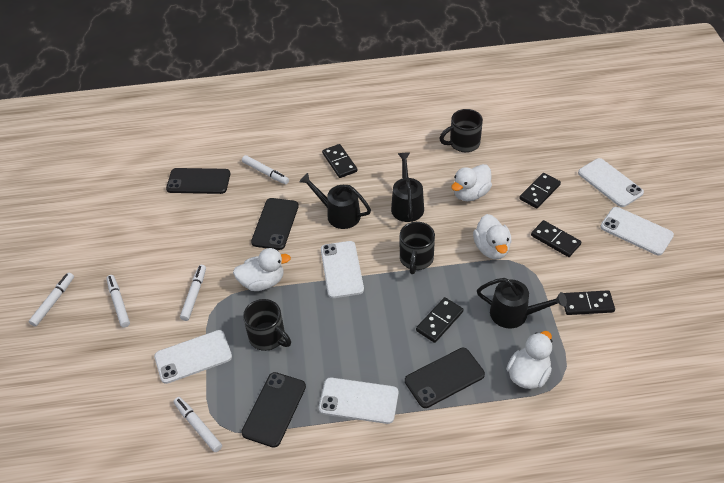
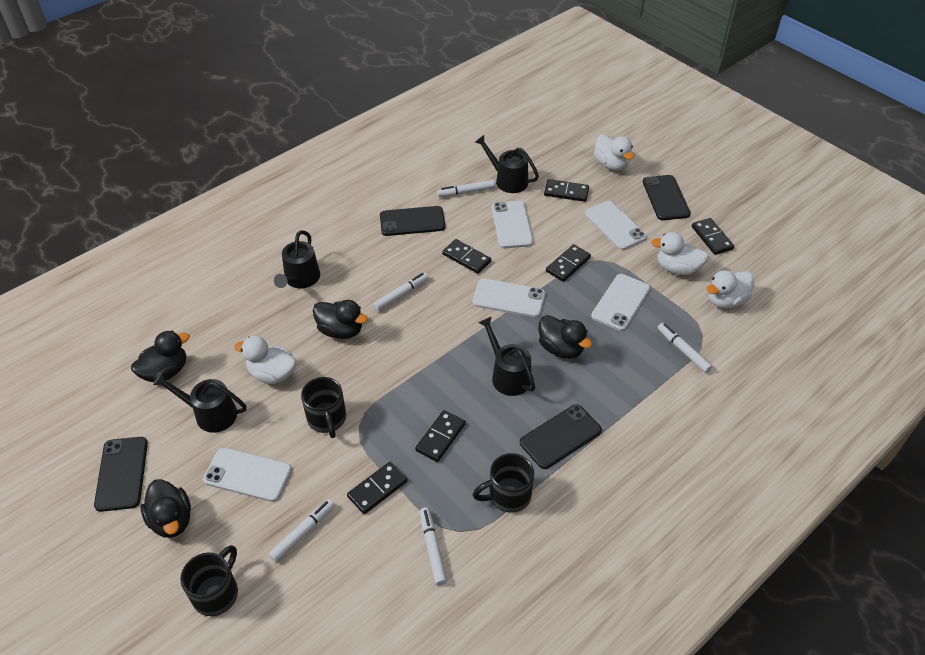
black domino: [322,144,357,178] [416,297,463,343] [519,173,561,209] [531,220,581,257] [564,290,615,315] = 5 -> [347,462,407,514] [415,410,466,462] [442,239,491,274] [544,179,589,202] [546,244,591,282] [692,218,734,255] = 6
black duck: none = 0 -> [131,331,190,382] [141,479,191,538] [313,300,368,339] [538,315,592,359] = 4
black watering can: [299,173,371,229] [391,153,424,222] [477,278,567,329] = 3 -> [153,372,246,433] [274,230,320,288] [475,135,539,193] [478,316,535,396] = 4

